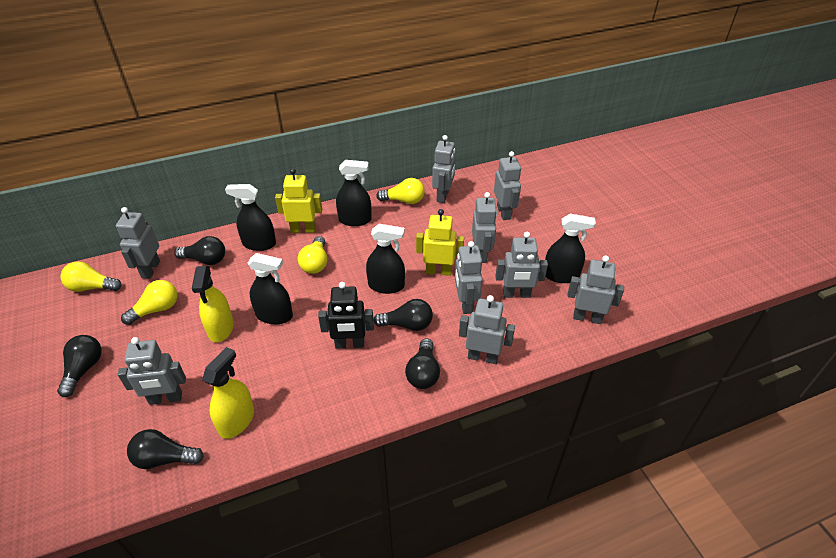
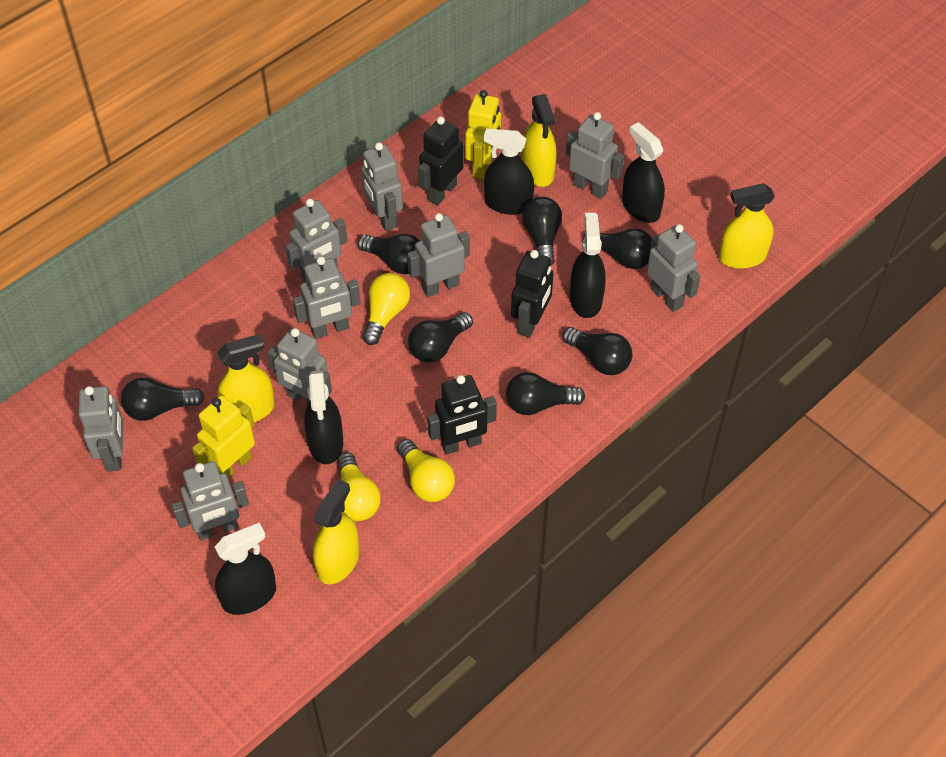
black light bulb: [57,335,102,397] [127,429,204,469] [174,236,225,265] [374,299,433,331] [405,338,440,389] = 5 -> [121,377,204,421] [358,234,420,274] [408,312,473,363] [506,372,585,415] [522,197,562,265] [562,327,632,375] [583,229,652,269] = 7
black robot: [318,282,374,349] = 1 -> [418,116,464,205] [427,375,497,455] [511,250,553,338] = 3
yellow light bulb: [60,262,122,292] [121,280,177,325] [298,236,327,274] [376,178,425,204] = 4 -> [337,452,381,521] [363,273,410,345] [397,439,455,502] = 3
yellow spray bottle: [192,266,234,342] [202,347,254,439] = 2 -> [217,334,275,422] [313,479,359,584] [522,94,556,187] [719,184,775,269] = 4

